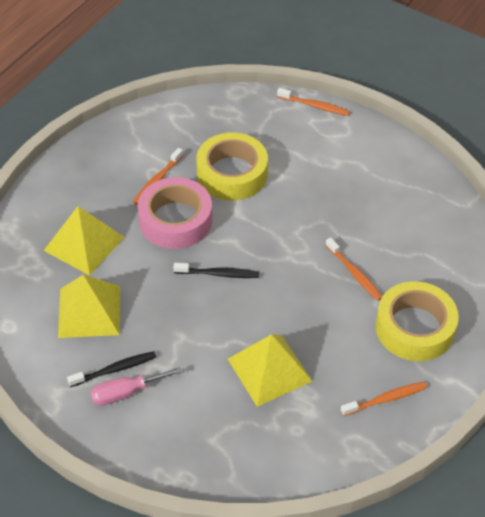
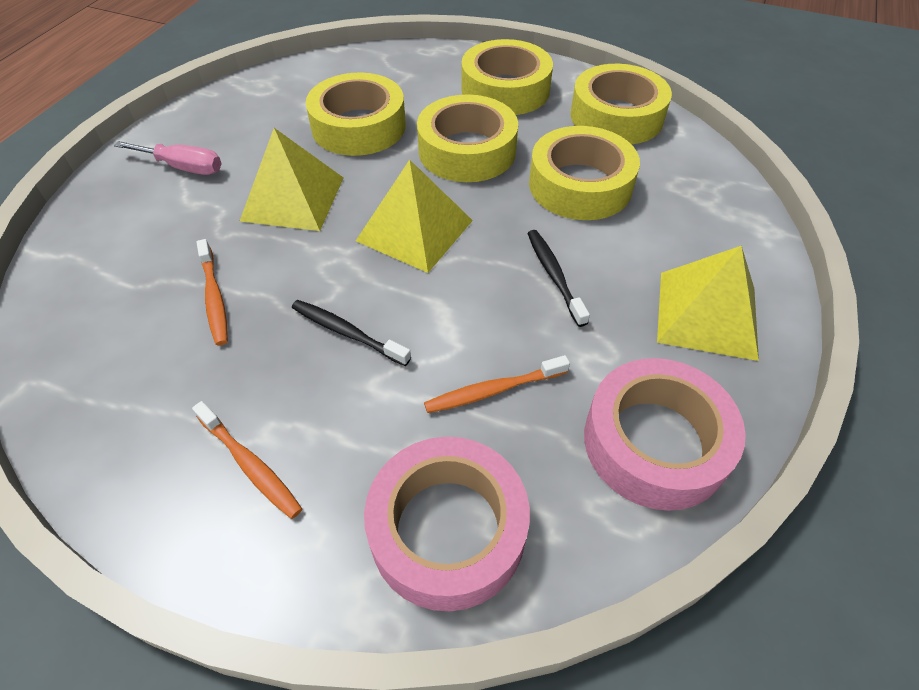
orange toothbrush: [133,148,183,205] [277,88,350,116] [325,238,382,301] [341,382,427,416] = 4 -> [192,401,302,519] [197,239,228,346] [424,355,570,413] = 3
pink tape: [138,177,212,249] = 1 -> [364,437,530,611] [584,358,746,511] = 2
yellow tape: [196,132,268,201] [376,281,459,361] = 2 -> [306,73,406,156] [417,95,518,182] [461,39,553,115] [529,126,640,220] [570,64,672,144] = 5

